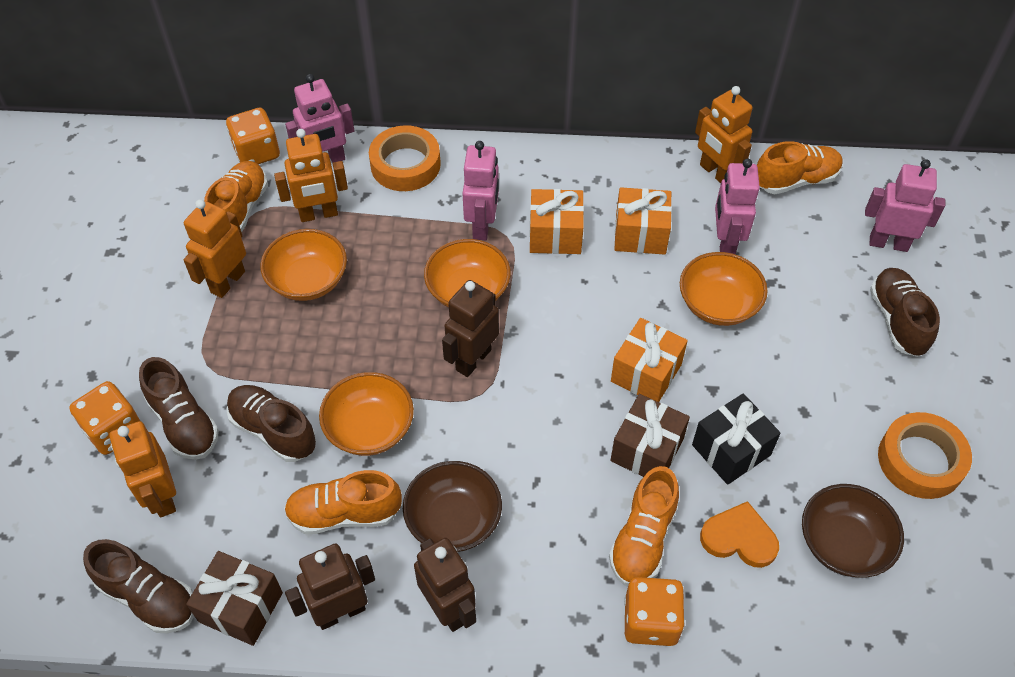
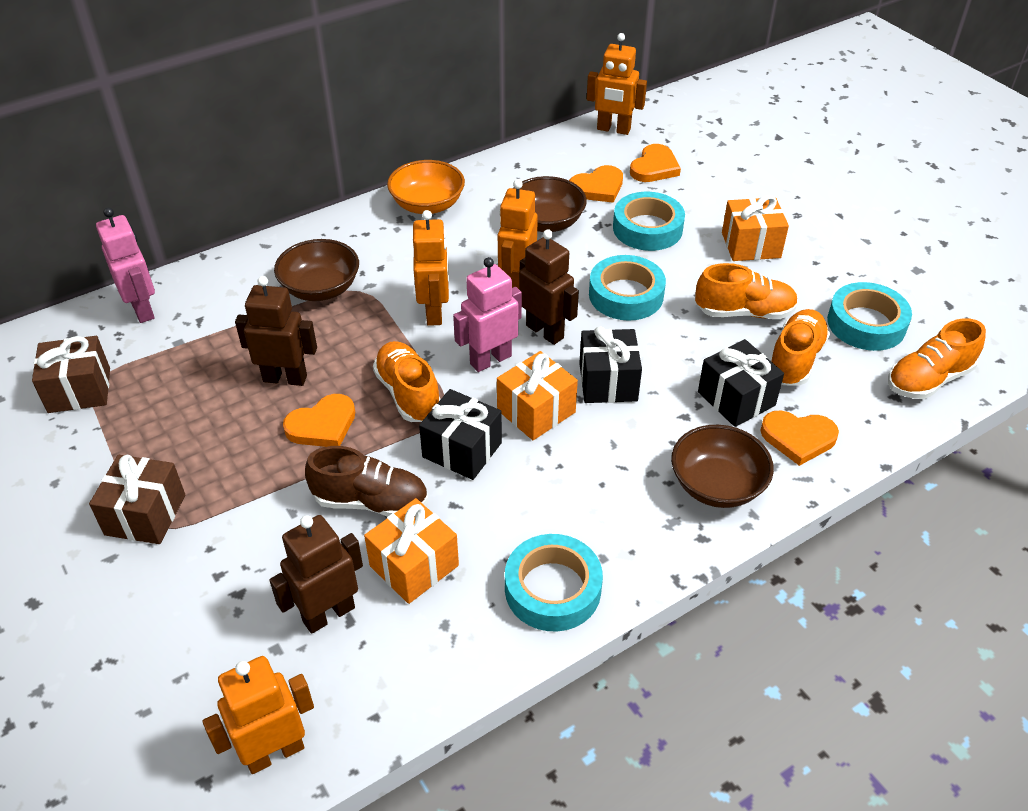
black gift: [692,393,781,485] = 1 -> [419,389,502,480] [579,326,642,403] [698,339,784,427] = 3
brown bowl: [403,461,502,552] [802,484,904,578] = 2 -> [274,239,359,301] [513,176,587,232] [671,425,774,508] = 3
brown shoe: [83,539,194,633] [139,357,219,460] [226,385,316,462] [870,268,940,357] = 4 -> [305,446,428,517] = 1
orange bowl: [260,229,347,301] [319,372,414,456] [424,239,511,308] [680,252,768,326] = 4 -> [387,160,465,214] = 1
orange dice: [69,381,141,455] [226,108,280,164] [624,577,685,646] = 3 -> none = 0
orange heart: [700,501,779,568] = 1 -> [283,394,355,447] [569,165,623,203] [630,144,681,182] [760,411,839,466] = 4
orange tape: [369,125,441,191] [878,412,972,499] = 2 -> none = 0
pink robot: [285,74,354,163] [462,141,499,240] [715,159,760,254] [865,159,945,252] = 4 -> [96,208,155,323] [453,257,522,372] = 2
turquoise tape: none = 0 -> [505,534,603,632] [589,255,666,321] [613,192,685,251] [827,282,912,351] = 4

